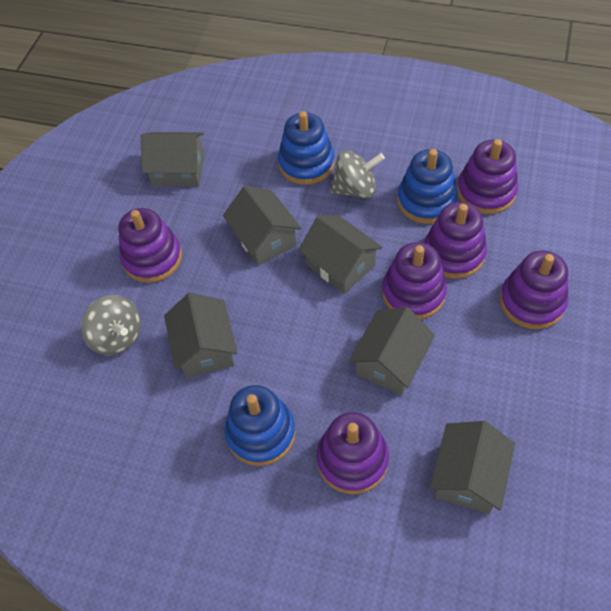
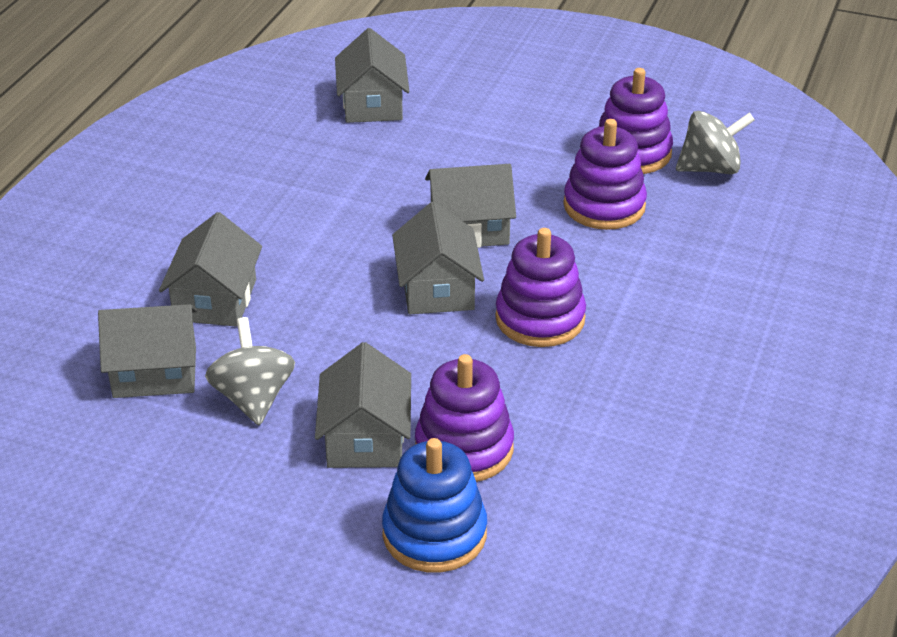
blue stacking toy: [225,385,296,466] [278,111,335,185] [397,149,458,224] = 3 -> [382,438,487,573] = 1
purple stacking toy: [118,208,182,283] [317,412,389,494] [382,242,447,319] [424,202,487,279] [457,139,518,214] [500,250,568,329] = 6 -> [415,354,514,482] [495,228,586,347] [563,119,647,230] [598,68,673,174] = 4

